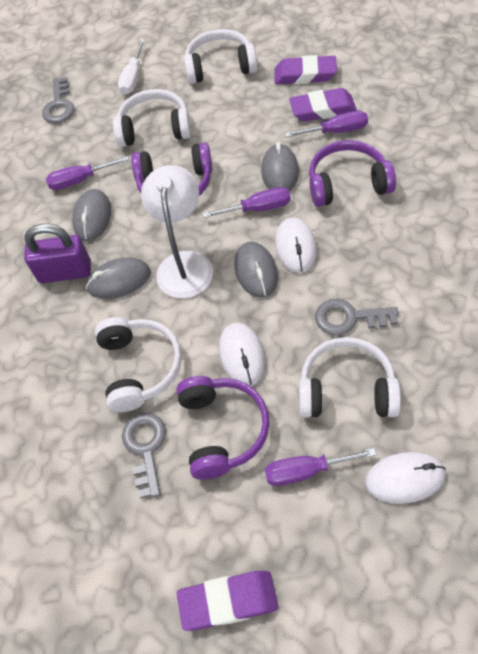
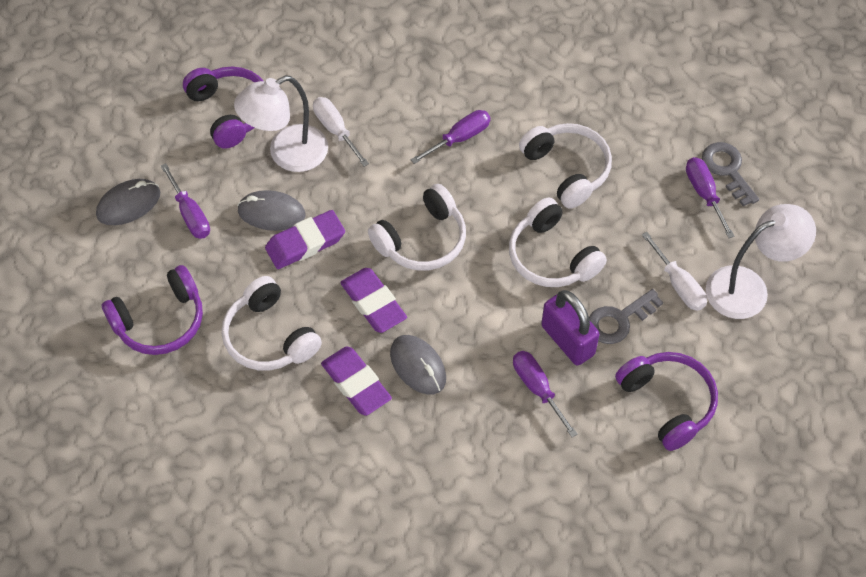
grey key: [42,77,74,123] [122,413,166,499] [315,299,398,335] = 3 -> [589,289,663,344] [702,142,759,206] = 2
grey mouse: [72,189,111,241] [86,257,151,299] [234,241,278,298] [261,143,299,191] = 4 -> [96,179,160,225] [237,190,305,231] [390,335,446,395] = 3
white lamp: [141,165,213,298] = 1 -> [234,76,328,172] [706,204,816,319] = 2
white mouse: [219,323,265,386] [275,217,317,273] [365,452,446,504] = 3 -> none = 0
white screwdriver: [118,39,145,95] = 1 -> [313,97,369,167] [642,232,707,311] = 2

